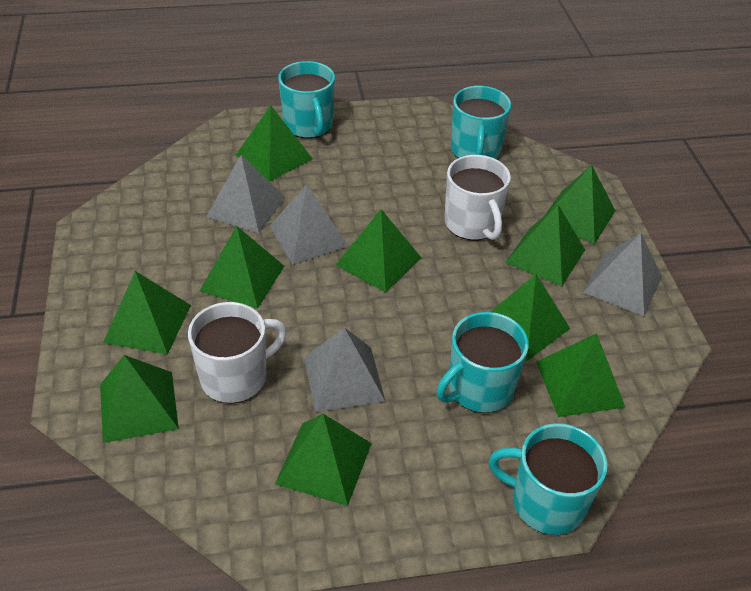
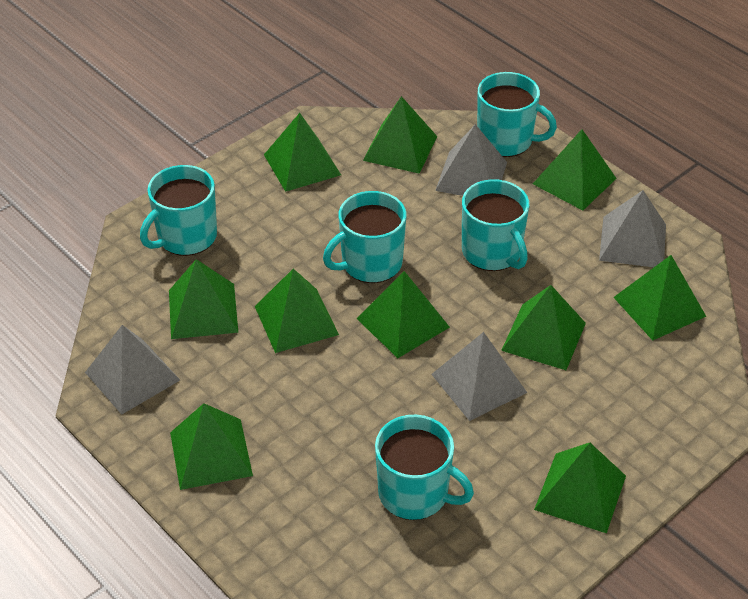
turquoise mug: [278,61,335,138] [436,312,529,413] [451,86,511,159] [489,423,608,535] = 4 -> [140,165,217,256] [323,191,406,283] [375,415,474,520] [462,179,530,271] [477,72,557,157] = 5
white mug: [188,302,287,404] [444,155,511,241] = 2 -> none = 0

